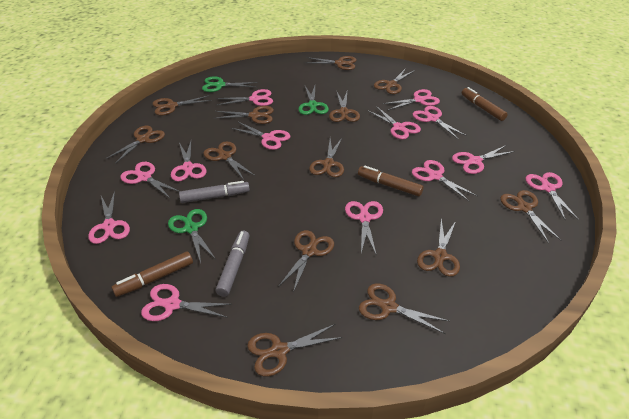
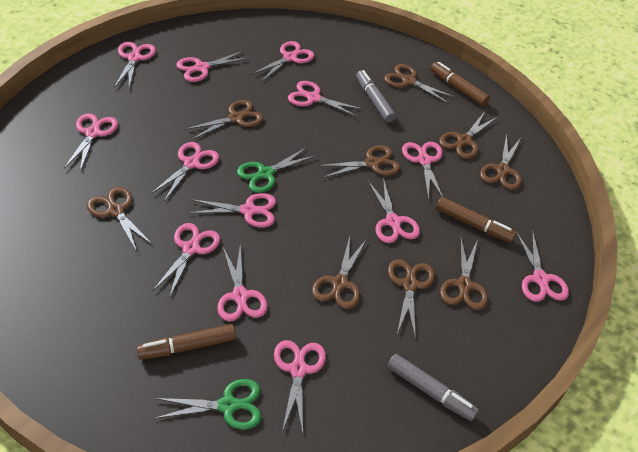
brown scissors: [106,126,165,164] [152,95,212,115] [203,141,255,180] [216,106,274,124] [247,324,342,376] [278,230,334,293] [306,56,357,70] [309,138,344,177] [329,92,360,122] [359,283,449,334] [374,68,415,94] [417,219,460,277] [500,190,561,243] = 13 -> [87,187,153,252] [185,100,263,140] [312,237,366,309] [318,145,400,178] [384,64,456,104] [388,259,435,339] [439,111,497,159] [440,239,488,310] [480,133,522,190] = 9
green scissors: [168,209,216,263] [202,76,258,92] [298,86,329,115] = 3 -> [154,379,261,430] [237,147,315,193] = 2

